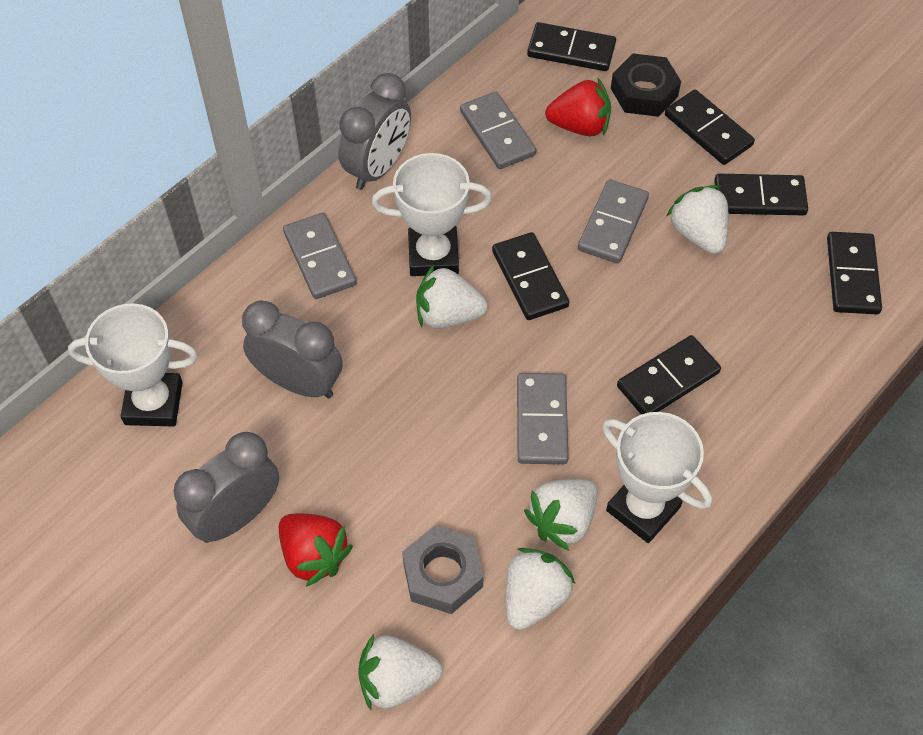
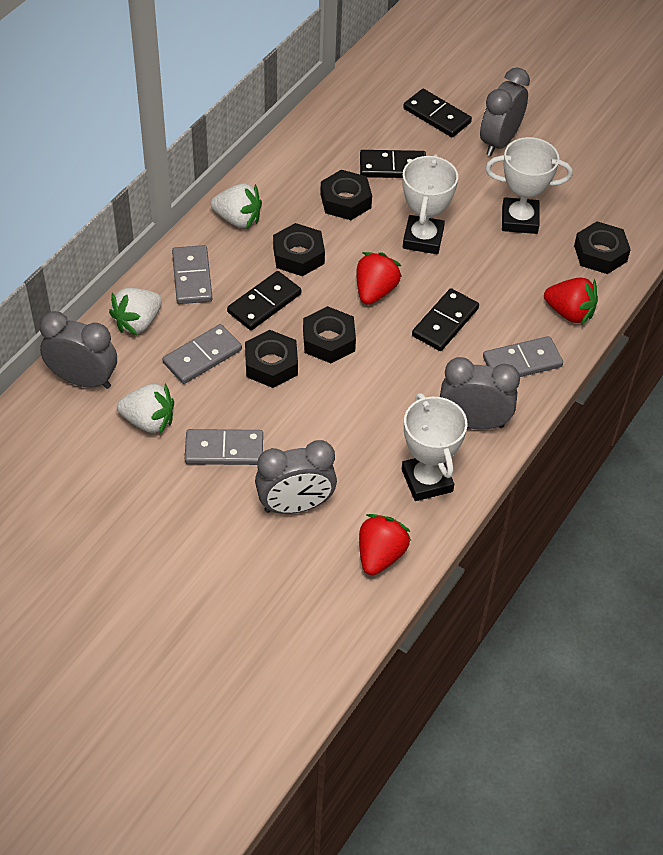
black domino: [492,232,569,320] [527,22,616,71] [617,335,721,414] [665,90,755,165] [714,174,808,215] [827,232,882,314] = 6 -> [227,271,301,330] [360,150,426,178] [403,89,472,137] [412,288,479,351] = 4
black nut: [611,53,681,117] = 1 -> [245,330,298,388] [273,223,325,276] [303,306,356,363] [320,170,372,220] [574,221,631,274] = 5
grey clock: [174,432,279,543] [242,300,343,398] [339,73,411,190] = 3 -> [39,311,117,389] [255,440,337,514] [440,357,520,430] [480,67,530,156] = 4
grey nut: [402,526,484,614] = 1 -> none = 0
red strawberry: [279,514,353,587] [545,78,611,136] = 2 -> [356,252,402,305] [359,514,411,575] [544,277,598,325] = 3
white strawberry: [358,634,442,710] [416,264,488,329] [506,548,575,630] [524,479,598,551] [666,185,729,254] = 5 -> [109,288,162,335] [117,383,174,435] [211,184,262,229] = 3

